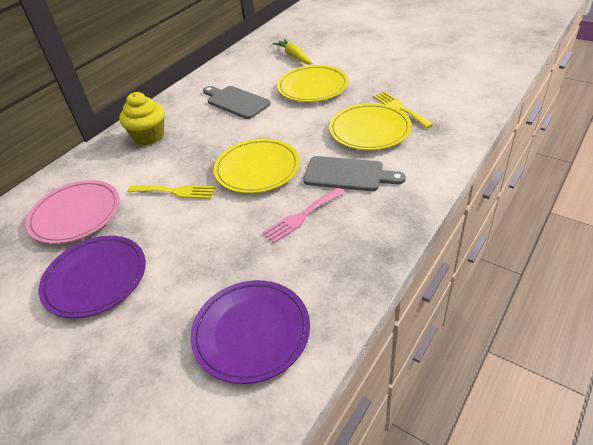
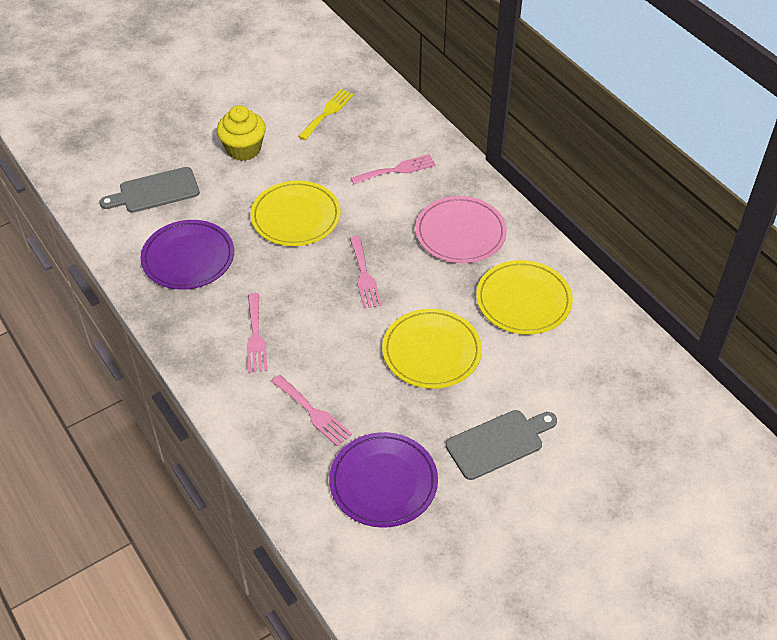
pink fork: [262,187,345,243] = 1 -> [247,293,267,373] [271,375,352,447] [350,236,382,309] [351,154,436,184] = 4
yellow carrot: [273,39,313,65] = 1 -> none = 0
yellow fork: [128,185,216,199] [373,91,434,128] = 2 -> [298,89,354,140] = 1

